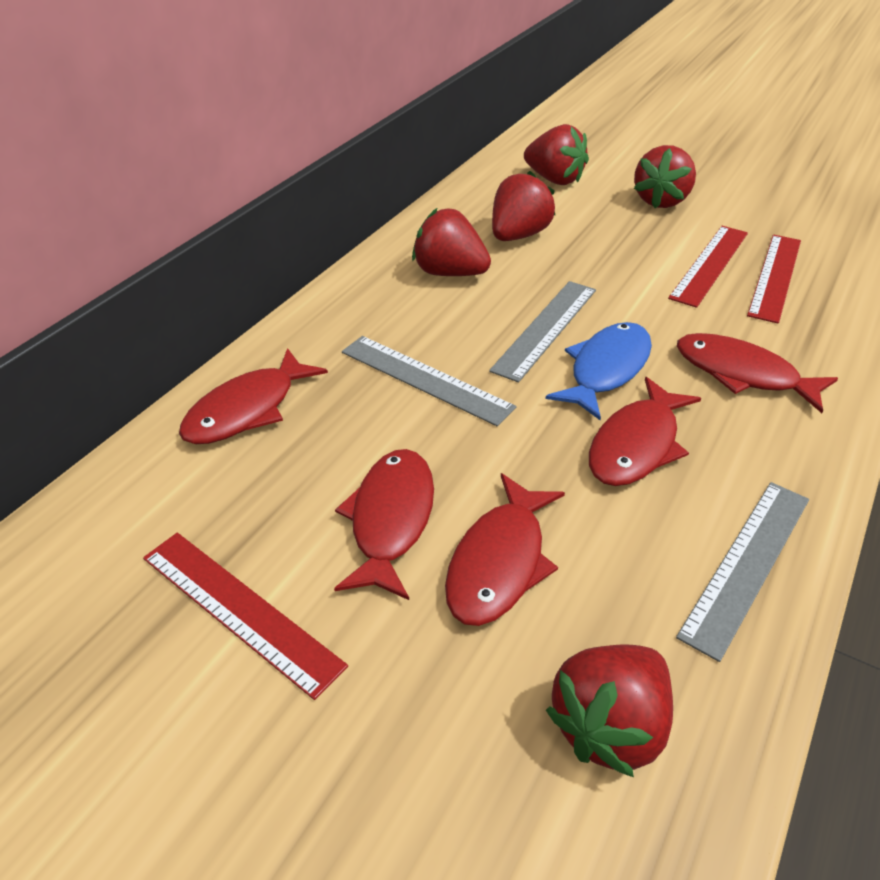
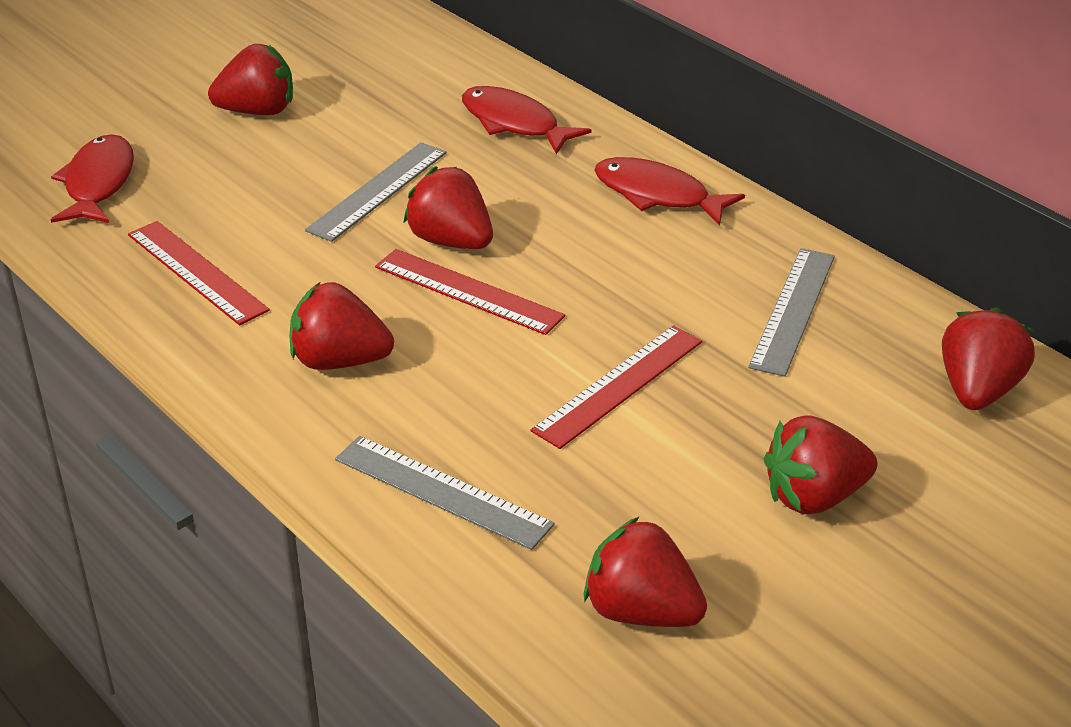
blue fish: [545,322,652,420] = 1 -> none = 0
red fish: [179,348,328,444] [334,449,434,600] [445,473,565,626] [589,377,701,486] [677,333,838,413] = 5 -> [51,134,134,223] [462,86,591,154] [594,157,745,226] = 3
red strawberry: [412,208,491,276] [492,171,556,241] [524,124,589,185] [546,644,673,777] [634,145,696,208] = 5 -> [208,44,293,115] [289,282,394,370] [404,166,493,249] [584,516,707,627] [764,416,878,514] [942,307,1035,410] = 6

